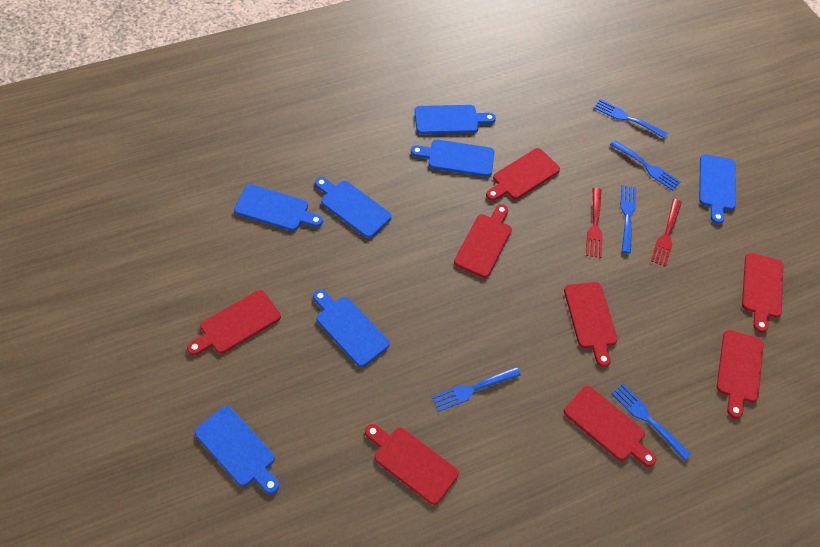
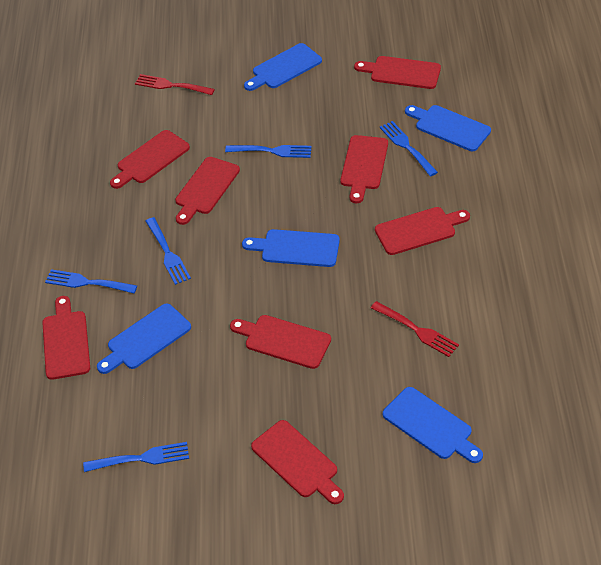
blue cutting board: [195,406,279,494] [234,184,323,231] [313,290,390,367] [315,177,392,238] [411,139,494,177] [414,105,496,134] [699,154,736,224] = 7 -> [97,303,191,374] [242,229,340,267] [244,43,322,91] [383,387,483,463] [405,105,491,151] = 5

